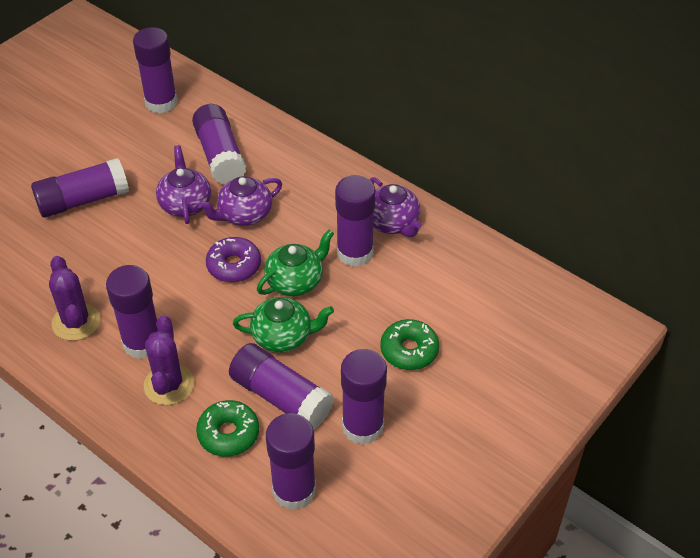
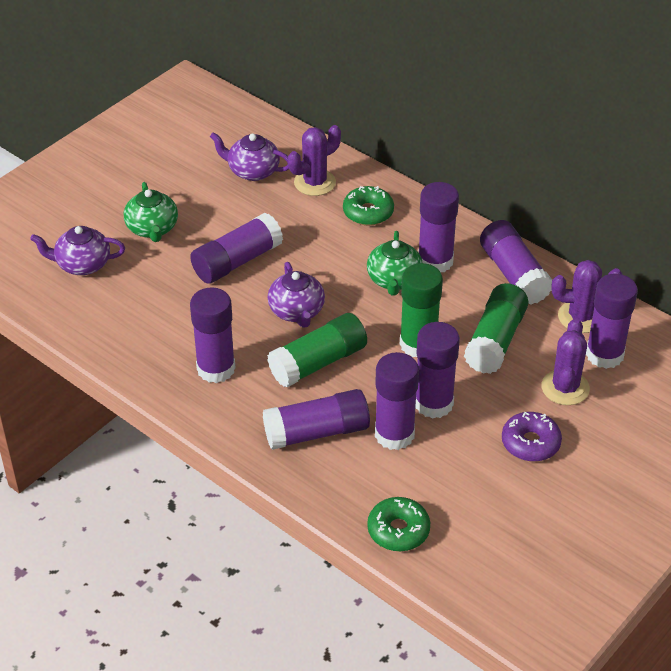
green glue stick: none = 0 -> [267,313,367,387] [400,263,443,357] [464,283,529,374] = 3
purple cactus: [49,256,100,341] [144,315,194,405] = 2 -> [288,125,341,196] [541,318,590,405] [552,260,622,333] = 3

